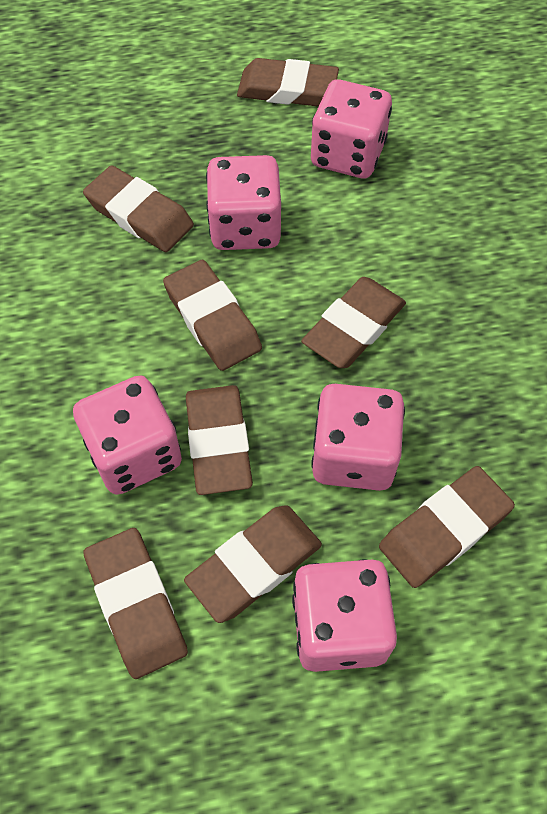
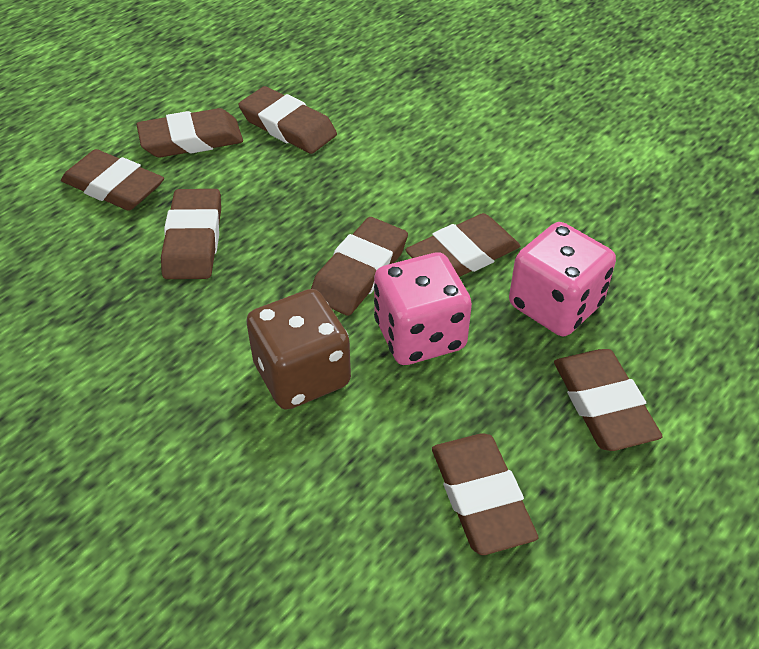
brown dice: none = 0 -> [246,289,351,410] = 1
pink dice: [73,375,182,495] [206,155,281,250] [292,559,397,672] [311,79,392,179] [311,384,405,491] = 5 -> [374,252,472,365] [509,222,616,336] = 2

